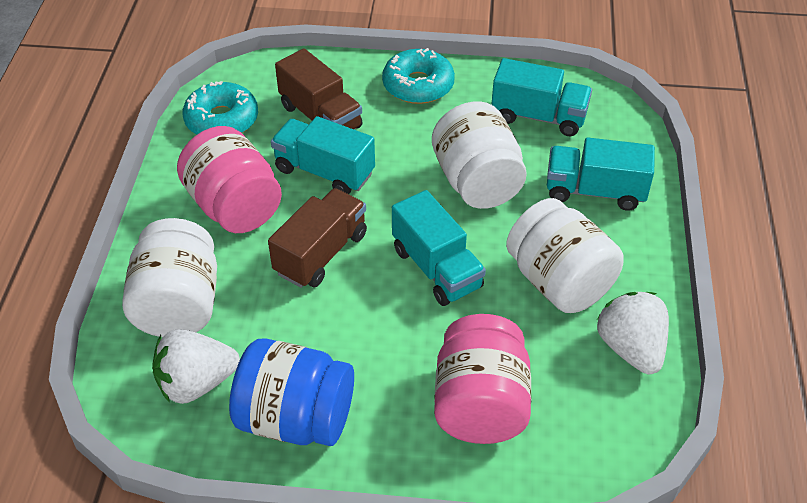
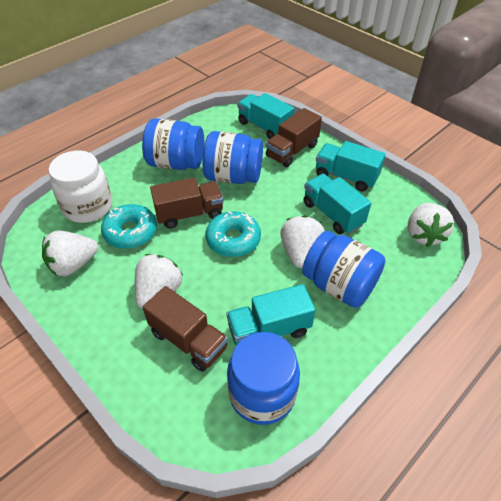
blue jar: [229,338,354,446] = 1 -> [142,118,204,170] [203,131,263,184] [227,332,300,425] [302,231,385,308] = 4
brown truck: [268,188,367,288] [275,49,363,129] = 2 -> [143,286,228,372] [150,177,224,229] [266,108,322,167] = 3
pink jar: [177,126,282,233] [434,314,531,444] = 2 -> none = 0
white jar: [122,218,217,337] [432,101,527,209] [506,198,624,313] = 3 -> [49,150,112,223] = 1
white strawberry: [152,329,240,404] [597,292,669,374] = 2 -> [42,231,98,276] [135,254,183,309] [280,215,325,268] [407,203,454,247] = 4

